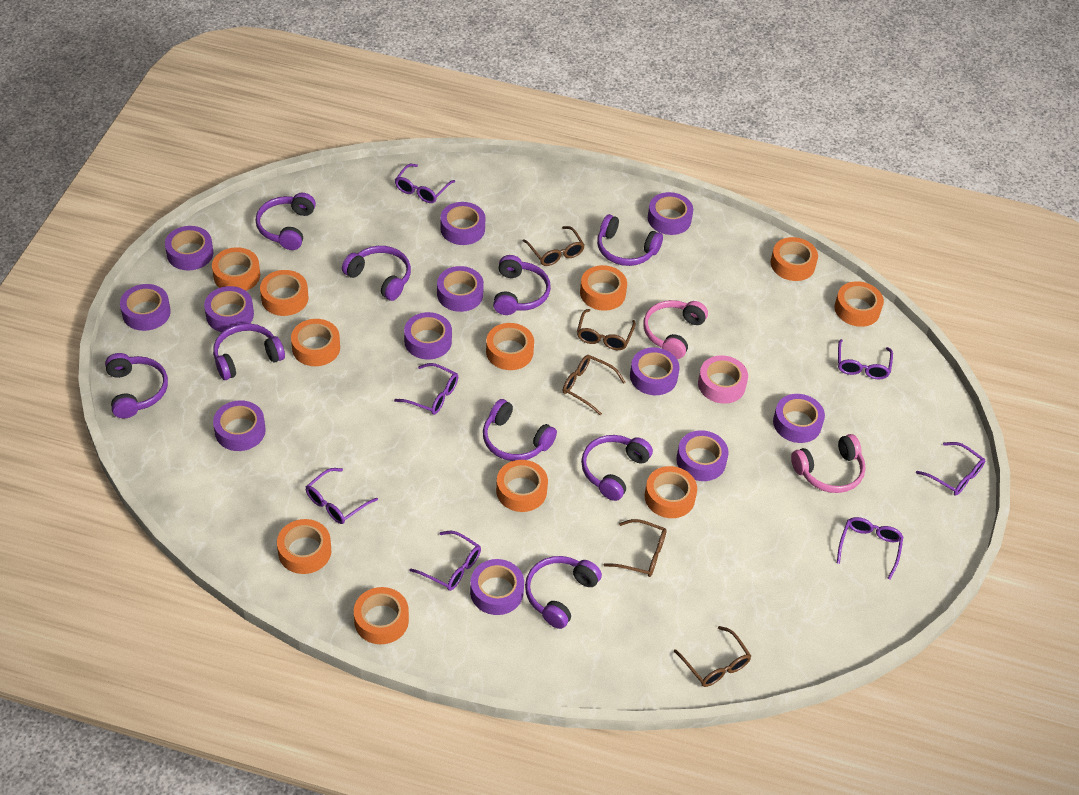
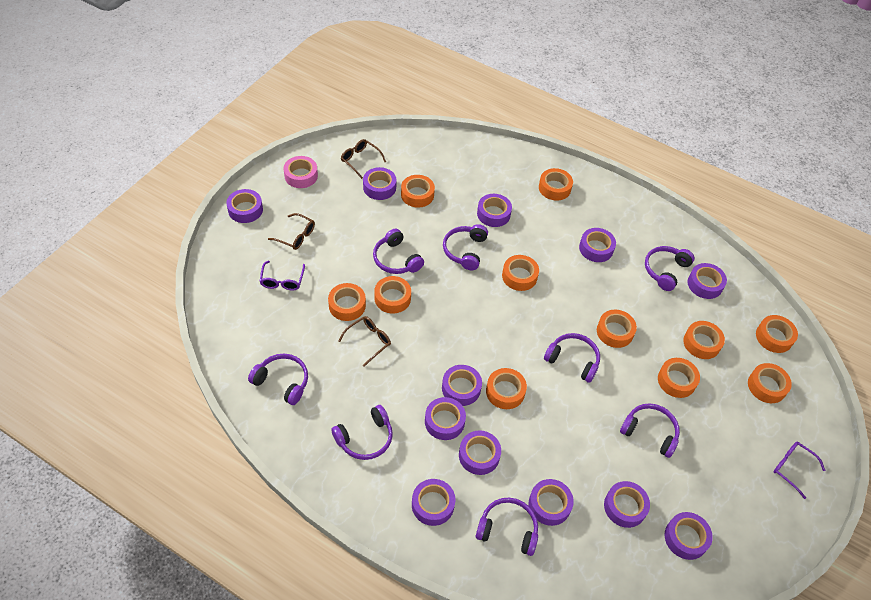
brown glasses: [523,226,584,266] [563,355,625,415] [577,309,636,350] [604,519,667,577] [674,626,751,687] = 5 -> [268,213,315,250] [339,316,391,367] [341,139,386,179] = 3
pink headphones: [643,300,708,359] [791,434,866,493] = 2 -> none = 0
purple glasses: [306,468,378,524] [394,363,458,415] [395,164,455,203] [409,531,481,591] [837,517,903,580] [838,339,893,380] [916,442,985,496] = 7 -> [260,261,305,291] [773,442,825,499] = 2
purple headphones: [105,353,168,418] [213,323,285,380] [256,193,316,250] [342,246,411,301] [483,399,557,461] [493,255,551,315] [525,556,602,629] [581,435,653,501] [597,214,663,266] = 9 -> [248,354,308,405] [331,405,393,460] [373,228,424,274] [443,224,488,270] [476,498,538,556] [544,333,600,383] [620,403,680,458] [645,246,695,291] = 8

